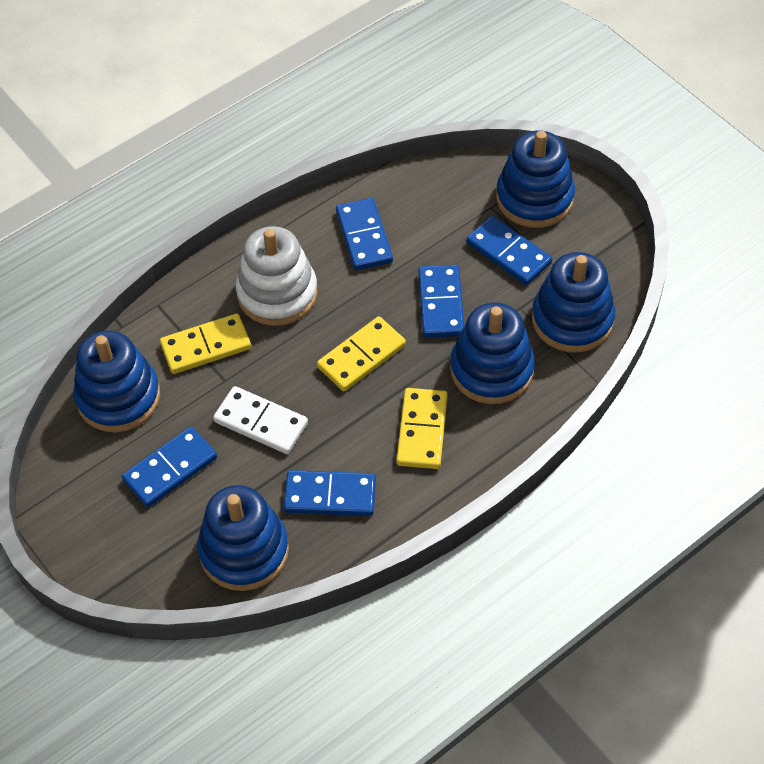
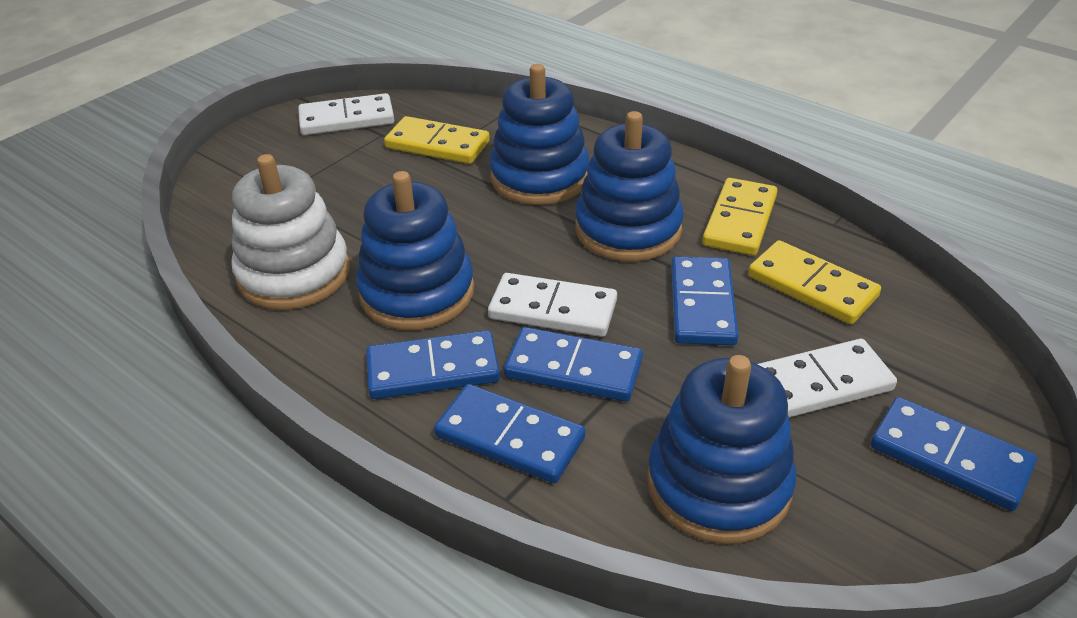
blue stacking toy: [73,331,160,432] [197,485,289,591] [450,302,535,404] [496,131,575,228] [532,252,615,353] = 5 -> [356,171,474,330] [489,64,590,205] [575,111,684,262] [647,355,796,544] = 4
white domino: [213,386,308,454] = 1 -> [298,93,394,135] [488,273,617,337] [758,339,897,418] = 3

